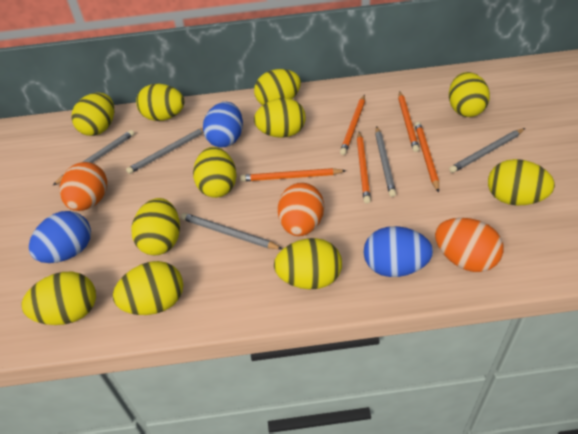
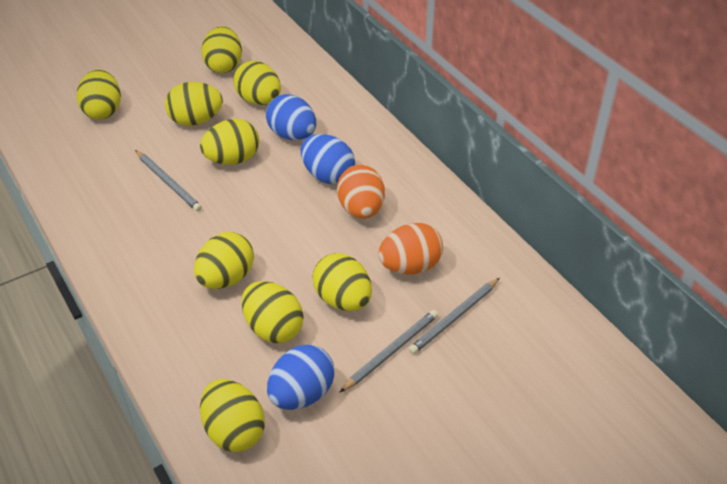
grey pencil: [52,130,135,186] [126,128,204,174] [181,213,282,249] [375,126,396,197] [449,128,525,173] = 5 -> [135,150,202,211] [339,310,438,393] [409,278,500,354] = 3
orange egg: [60,162,107,211] [278,182,324,236] [435,218,504,272] = 3 -> [337,165,385,219] [378,223,443,274] = 2
orange pencil: [240,168,346,182] [340,95,365,155] [357,132,371,204] [398,91,419,152] [415,122,439,193] = 5 -> none = 0
yellow egg: [21,272,96,325] [71,93,114,136] [113,261,183,315] [131,198,180,255] [136,84,185,121] [193,147,237,198] [254,69,301,105] [254,98,306,138] [274,238,342,289] [449,72,490,117] [488,159,555,205] = 11 -> [76,70,121,119] [165,82,223,126] [194,232,254,289] [200,119,259,165] [200,379,265,452] [201,26,242,73] [233,61,281,105] [242,281,303,343] [312,253,372,311] = 9

